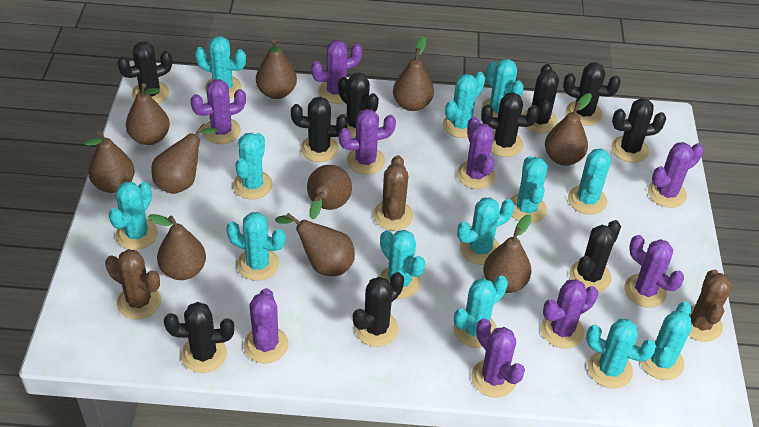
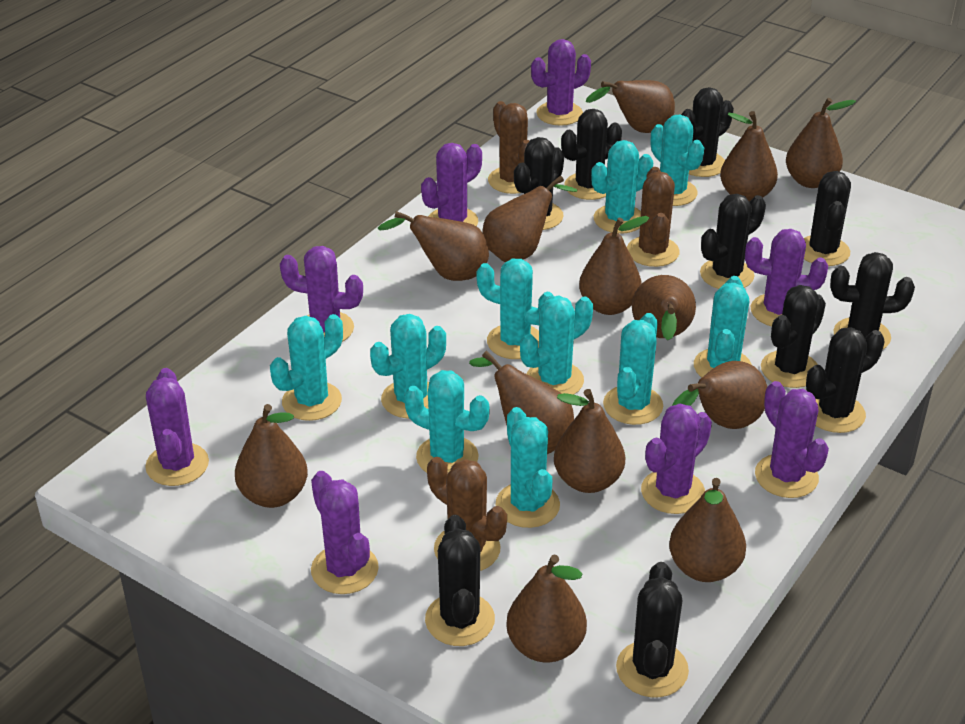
brown pear: [84,131,135,193] [126,83,170,145] [148,214,206,280] [151,123,218,194] [256,39,297,99] [275,213,355,276] [307,165,352,219] [393,36,434,111] [483,215,532,293] [545,93,592,166] = 10 -> [235,404,308,508] [378,211,489,281] [469,351,574,454] [482,176,577,262] [506,555,587,662] [554,389,625,493] [579,216,649,315] [586,80,675,133] [632,275,696,340] [669,478,746,582] [672,361,767,429] [720,111,778,202] [786,98,856,188] = 13
purple cactus: [190,79,246,144] [244,288,289,364] [311,40,362,104] [339,109,396,175] [457,117,495,189] [471,318,525,398] [541,279,598,349] [624,235,684,308] [648,142,704,208] = 9 -> [145,368,209,486] [280,246,363,342] [311,471,379,594] [421,143,482,226] [531,39,591,126] [641,404,712,514] [745,229,828,326] [755,381,829,498] = 8
turquoise cactus: [109,182,158,250] [195,36,246,99] [226,212,286,281] [233,133,273,199] [379,230,425,299] [443,72,485,138] [453,275,508,348] [457,197,514,265] [481,59,524,118] [510,156,548,223] [568,149,611,215] [586,319,656,389] [640,302,692,380] = 13 -> [270,314,343,421] [370,314,446,418] [404,370,490,473] [476,259,554,359] [496,407,560,528] [520,296,593,395] [591,140,653,234] [603,313,663,425] [650,115,704,206] [694,276,752,378] = 10

